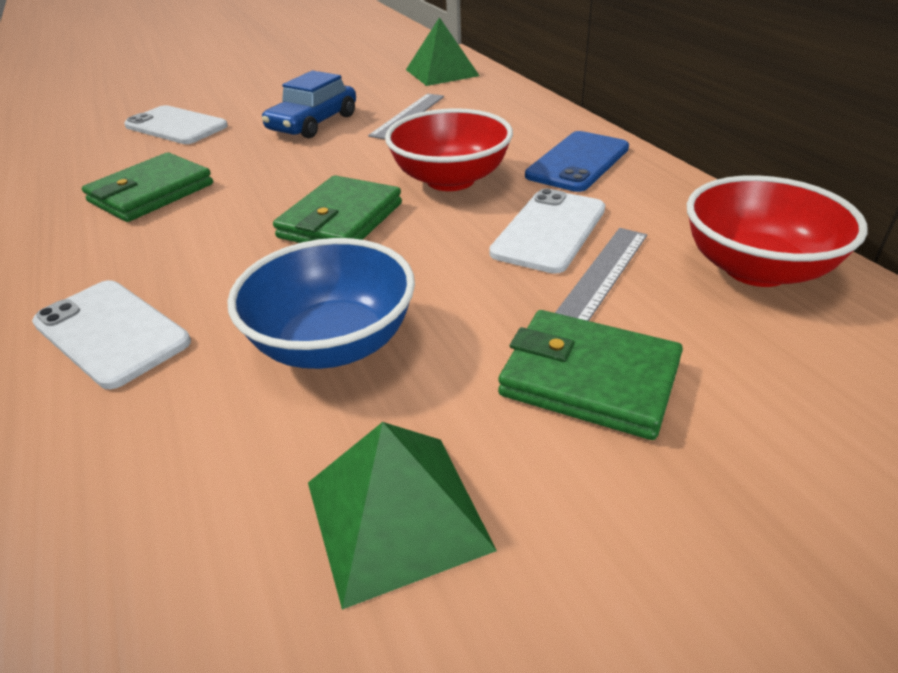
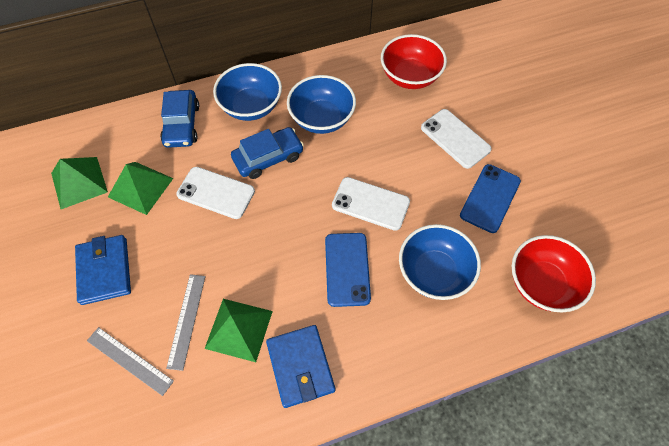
blue bowl: [227,238,415,369] = 1 -> [213,63,282,121] [287,75,356,134] [399,224,481,300] = 3
blue car: [262,71,356,138] = 1 -> [160,90,199,148] [231,127,304,179] = 2
blue phone: [525,131,629,192] = 1 -> [325,233,371,307] [460,164,521,233] = 2
blue wallet: none = 0 -> [75,235,131,305] [266,325,335,408] = 2
green pyramid: [308,422,497,610] [406,17,480,86] = 2 -> [51,157,108,209] [108,162,173,215] [204,299,273,362] = 3
green wallet: [82,152,213,222] [273,175,402,243] [498,310,683,440] = 3 -> none = 0

